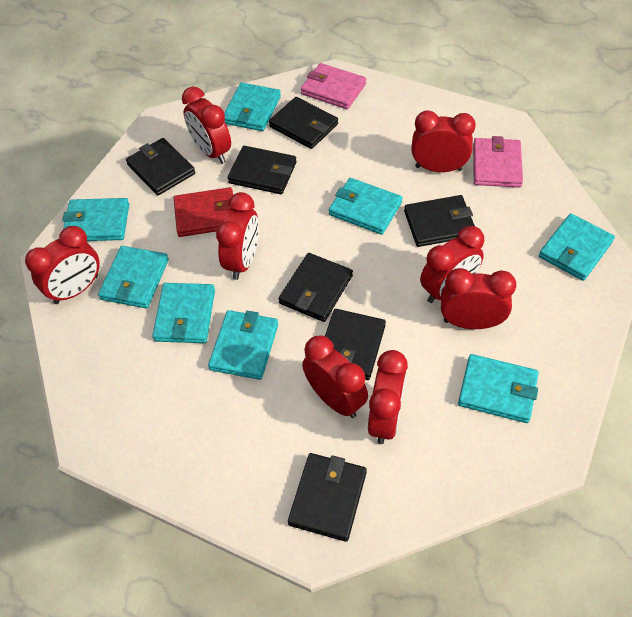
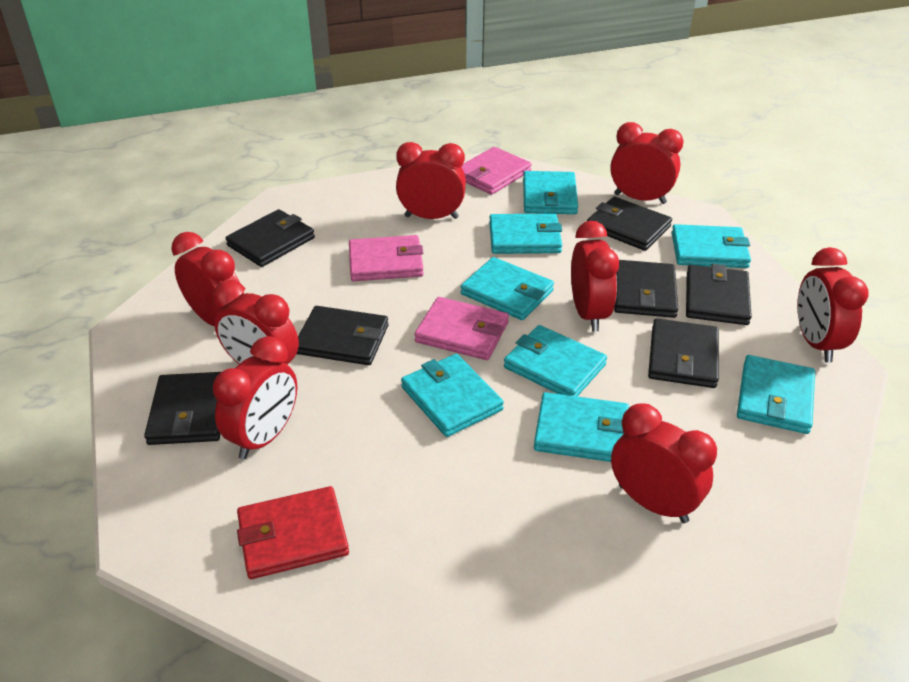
pink wallet: [301,63,366,109] [473,136,523,188] = 2 -> [349,235,424,281] [414,297,509,360] [462,147,532,195] = 3

